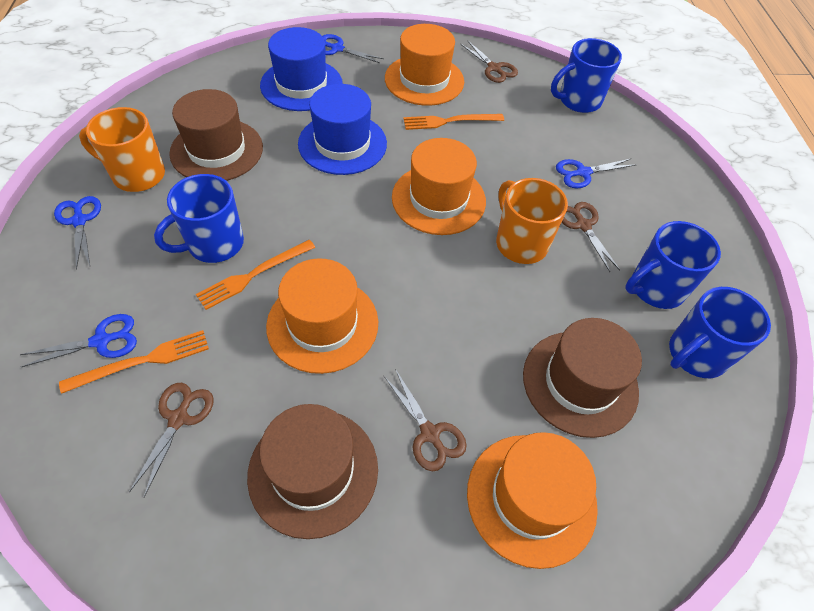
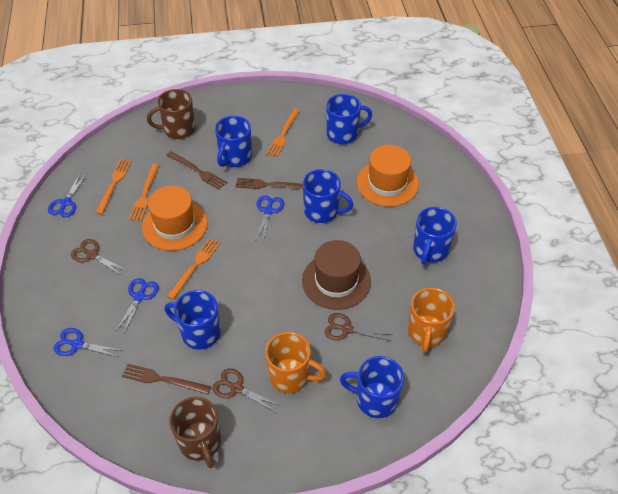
blue hat: [260,27,343,111] [298,84,387,175] = 2 -> none = 0
blue mug: [154,174,244,263] [551,38,622,113] [625,221,721,309] [669,287,771,378] = 4 -> [165,290,221,350] [215,116,252,167] [303,169,353,223] [326,94,372,144] [340,356,404,418] [413,207,457,265] = 6
brown fork: none = 0 -> [122,364,211,394] [166,151,227,190] [236,178,303,189] = 3
brown hat: [169,89,263,181] [247,404,378,539] [523,318,642,438] = 3 -> [302,240,371,310] = 1
brown mug: none = 0 -> [147,89,195,139] [169,397,221,468] = 2
brown scissors: [129,383,214,497] [384,369,467,471] [460,40,518,83] [561,202,620,272] = 4 -> [71,239,127,276] [212,368,281,413] [325,313,393,341] = 3
orange fork: [59,330,209,394] [196,240,315,310] [403,114,504,130] = 3 -> [96,159,132,215] [129,164,159,222] [167,238,221,300] [266,108,300,157] = 4
orange hat: [266,258,378,374] [385,24,464,106] [392,138,486,235] [467,432,598,569] = 4 -> [142,186,208,251] [356,145,419,207] = 2

